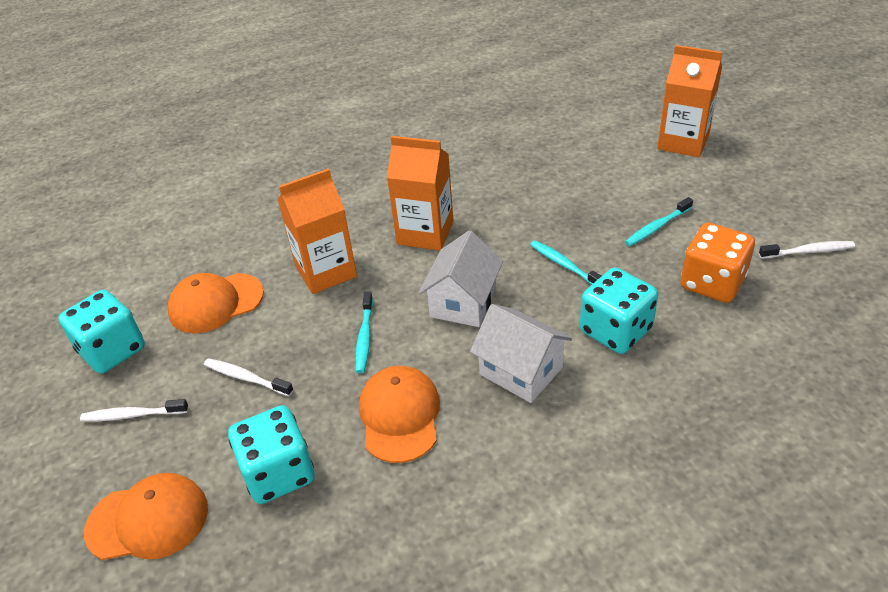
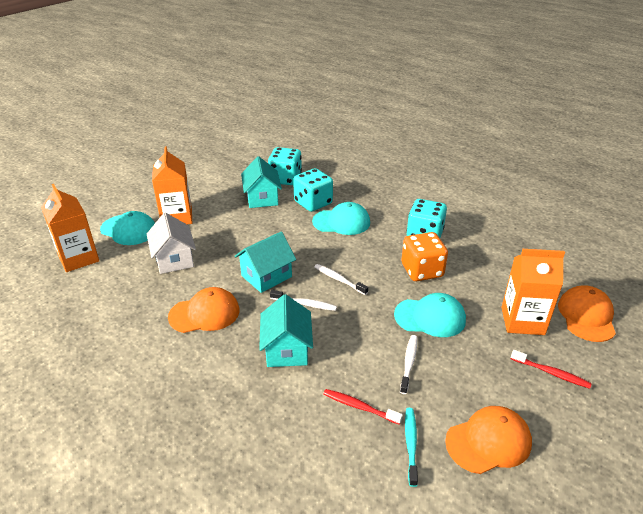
red toothbrush: none = 0 -> [323,389,403,425] [511,350,592,389] = 2
turquoise cap: none = 0 -> [100,211,155,245] [312,202,370,235] [394,293,466,337] = 3
turquoise house: none = 0 -> [235,231,296,293] [241,156,282,208] [259,294,313,367] = 3
turquoise toothbrush: [355,292,373,373] [530,241,601,285] [625,197,693,246] = 3 -> [405,408,418,487] = 1
white house: [419,230,503,327] [470,304,572,403] = 2 -> [147,213,196,274] = 1

